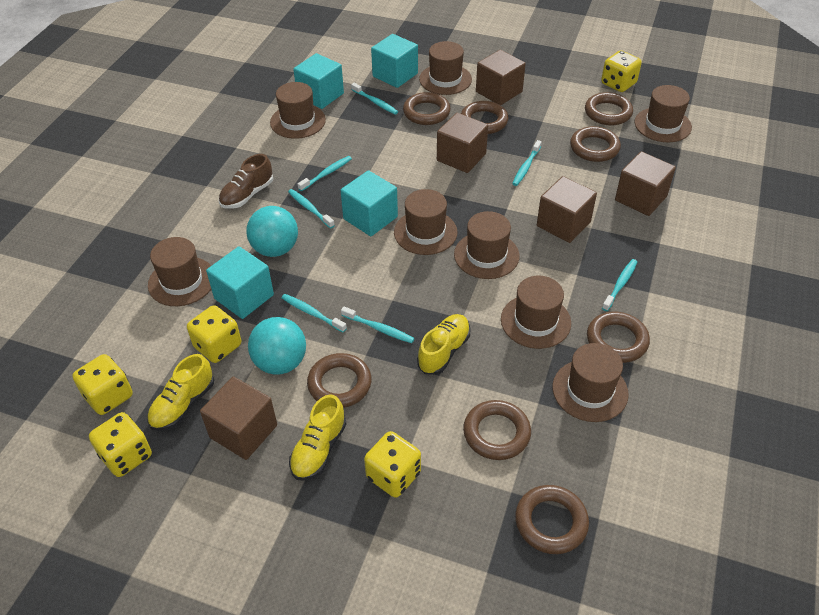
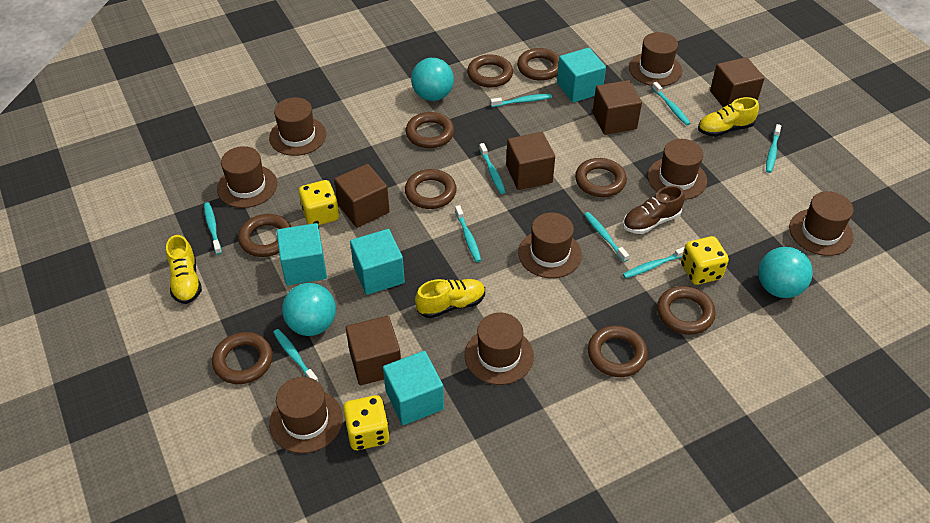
brown ring: [307,353,372,408] [403,92,451,125] [461,101,508,134] [463,400,531,460] [515,485,589,554] [570,126,621,162] [585,92,633,125] [587,312,650,363] = 8 -> [212,332,273,384] [238,214,291,257] [405,169,457,209] [406,112,454,148] [467,54,513,87] [517,48,559,81] [575,158,627,197] [588,326,648,377] [657,286,716,335] = 9
turquoise ball: [246,206,298,257] [248,317,306,375] = 2 -> [282,283,336,336] [411,58,454,101] [758,247,813,298] = 3
turquoise toothbrush: [281,294,347,332] [288,189,335,229] [298,156,352,191] [341,307,415,343] [351,83,398,114] [512,140,542,186] [602,259,637,311] = 7 -> [204,202,222,255] [273,329,319,382] [455,205,481,262] [479,143,506,194] [490,94,552,107] [584,212,629,262] [623,247,685,278] [652,82,691,125] [766,124,781,173] = 9
yellow dice: [72,354,133,415] [89,412,152,477] [187,305,241,363] [364,431,421,498] [601,50,642,92] = 5 -> [299,180,339,225] [343,395,390,450] [681,236,729,285] = 3

